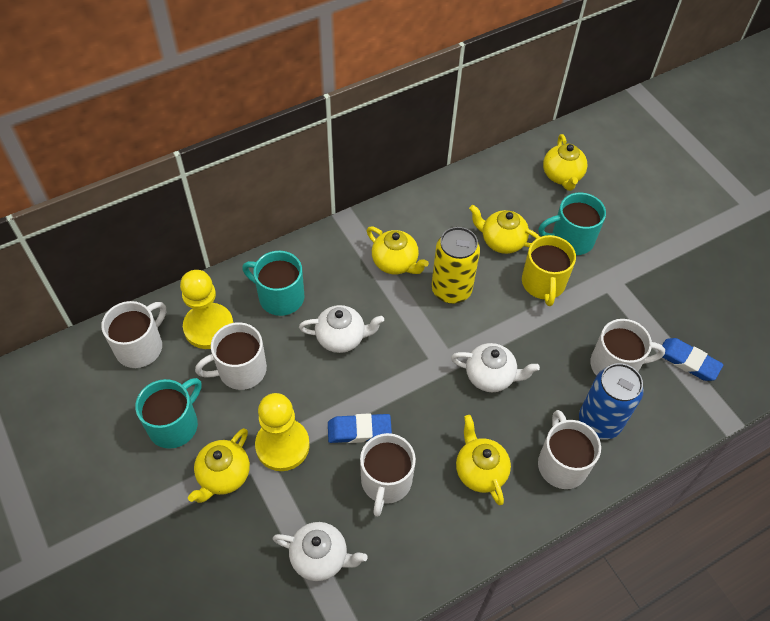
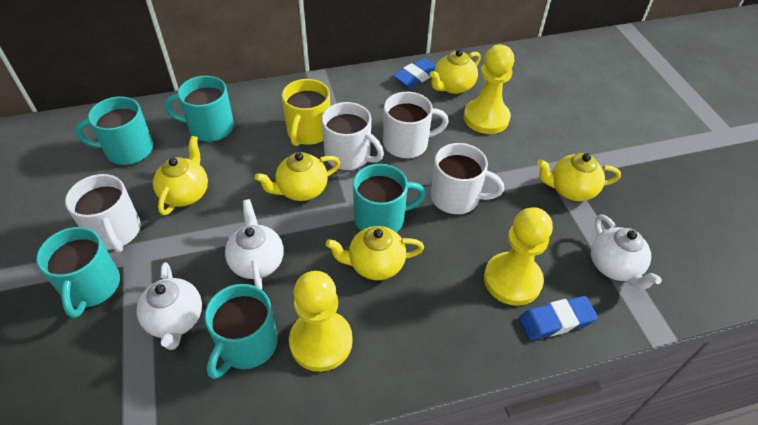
blue can: [579,363,644,440] = 1 -> none = 0
turquoise mug: [135,378,202,449] [242,251,304,316] [538,193,606,255] = 3 -> [36,227,120,318] [75,97,153,165] [164,76,234,142] [204,284,278,379] [353,164,426,232] = 5
white mug: [101,301,166,368] [195,322,267,390] [360,433,416,517] [538,410,601,489] [590,319,665,376] = 5 -> [65,174,141,252] [321,102,384,170] [383,92,449,158] [431,143,504,214] = 4
yellow can: [432,227,480,304] = 1 -> none = 0
yellow pawn: [180,270,234,349] [255,393,310,471] = 2 -> [289,271,353,372] [464,45,514,134] [484,207,553,306] = 3

